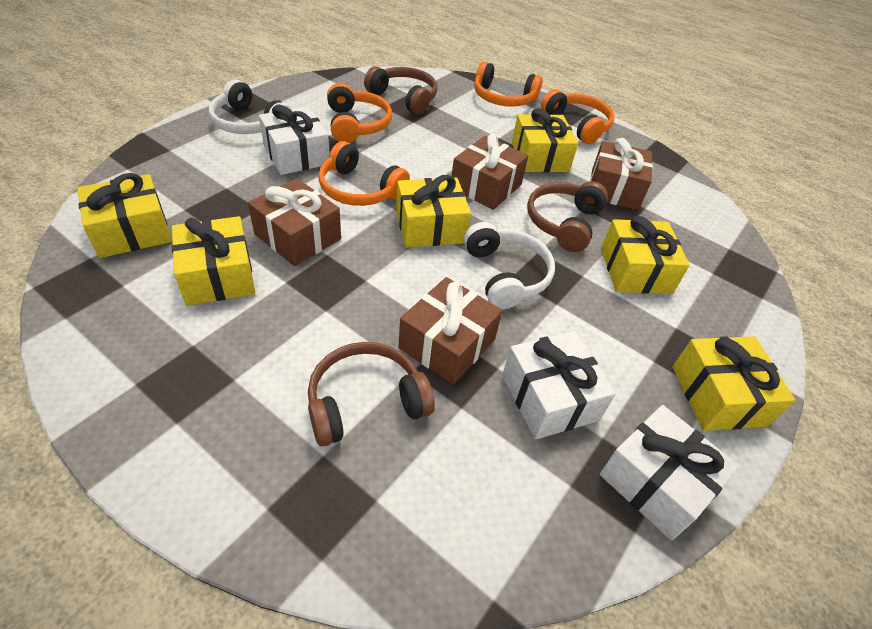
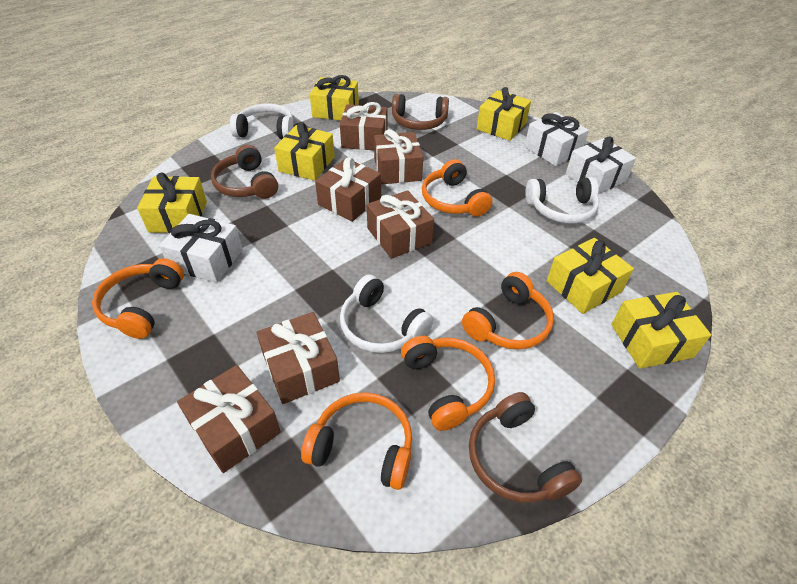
brown gift: [248,178,341,266] [398,277,503,385] [452,134,528,210] [590,138,653,210] = 4 -> [177,365,281,473] [256,312,340,404] [315,157,381,222] [340,102,388,150] [367,190,434,259] [374,129,423,184] = 6
orange headphones: [318,141,410,206] [327,83,392,143] [474,62,543,107] [541,89,615,144] = 4 -> [92,258,184,339] [301,392,412,490] [401,336,495,431] [422,159,492,217] [462,272,554,350] = 5
white headphones: [209,80,291,134] [464,222,555,310] = 2 -> [230,103,293,139] [340,275,433,353] [525,177,599,224] = 3

